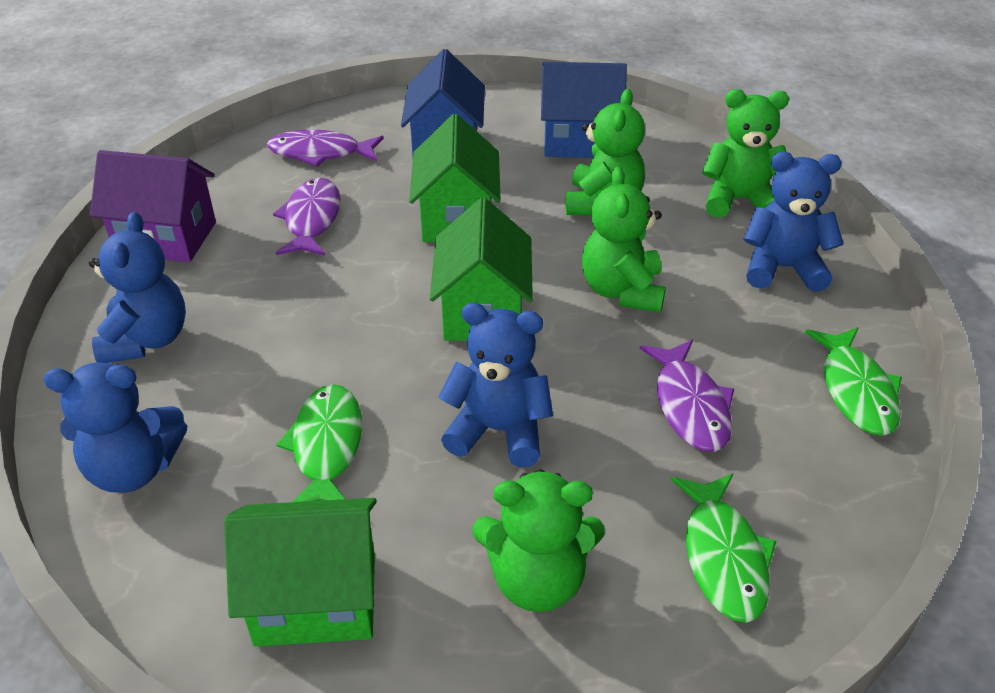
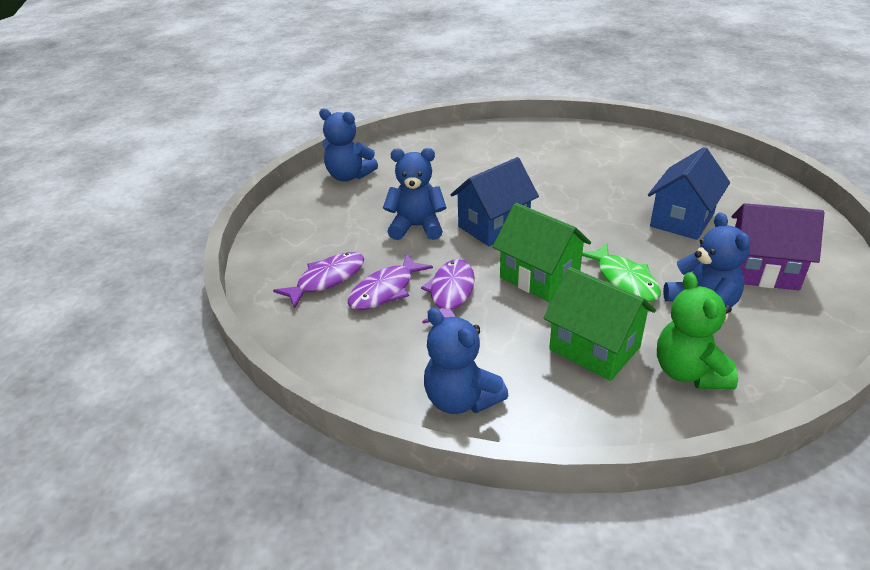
green fish: [276,384,362,502] [671,473,777,623] [805,327,902,436] = 3 -> [582,243,661,302] = 1
green house: [224,498,377,647] [409,114,501,242] [430,198,533,341] = 3 -> [493,203,591,302] [544,267,656,381] = 2
green teddy bear: [473,469,605,612] [565,89,645,215] [582,166,666,313] [702,89,789,218] = 4 -> [657,272,738,389] = 1

